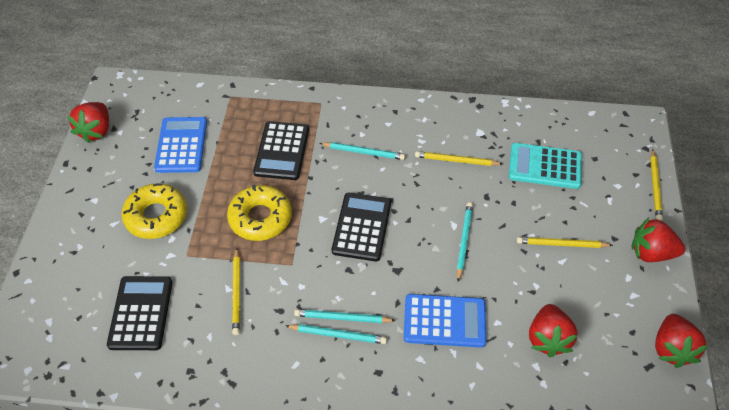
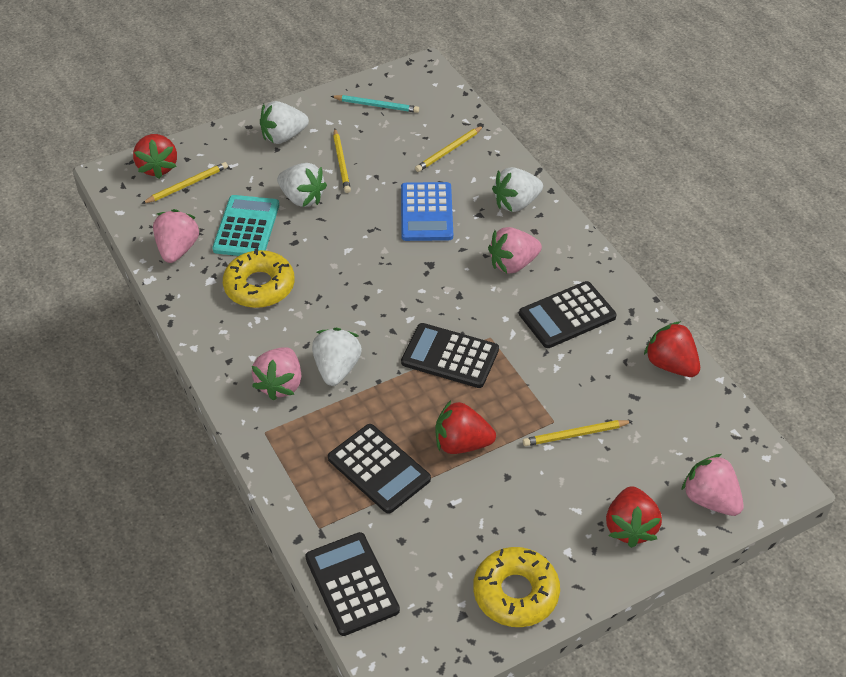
black calculator: [107,276,173,350] [253,121,309,180] [332,193,391,261] = 3 -> [305,532,400,636] [328,424,431,514] [401,323,499,388] [519,281,617,348] = 4
blue calculator: [154,117,207,173] [404,294,486,348] = 2 -> [401,182,453,241] = 1
pink strawberry: none = 0 -> [153,209,199,263] [252,347,301,401] [488,227,542,274] [681,454,744,516] = 4
turquoise pencil: [286,324,387,344] [294,309,396,323] [319,142,405,160] [457,202,473,282] = 4 -> [331,95,419,113] = 1
white strawberry: none = 0 -> [260,101,309,144] [277,163,327,207] [312,328,362,386] [492,167,543,212] = 4

